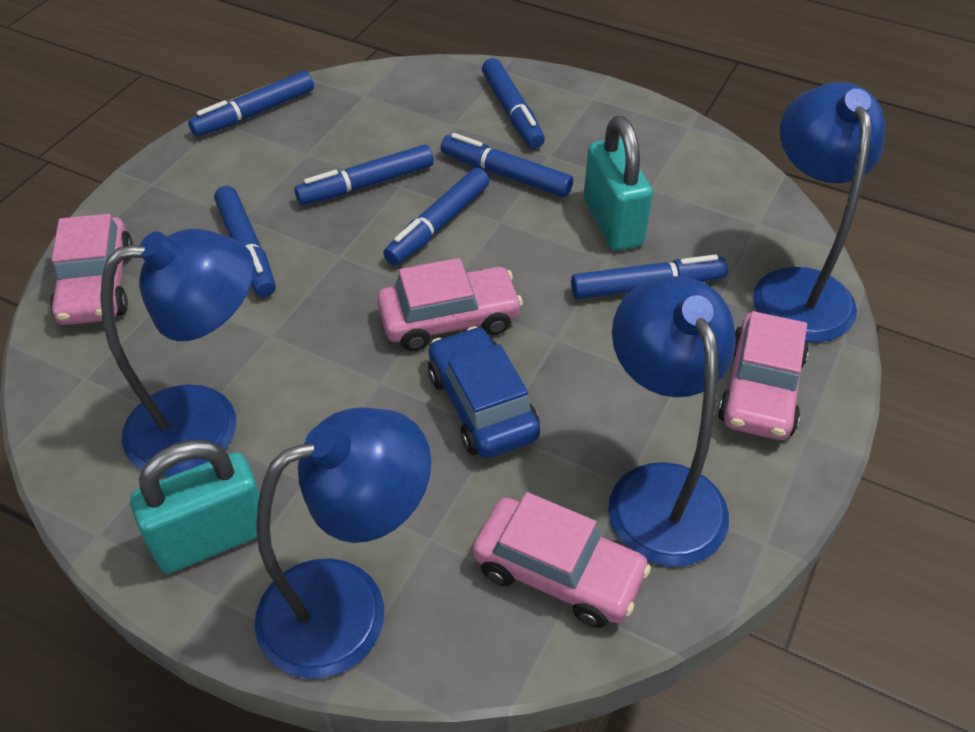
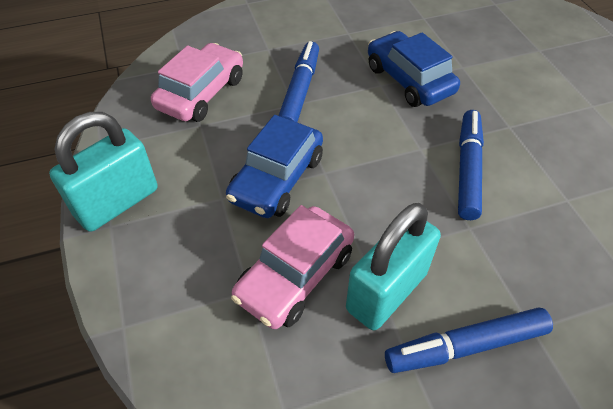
blue car: [428,326,540,458] = 1 -> [226,115,323,218] [368,31,460,107] = 2
blue lamp: [100,229,254,476] [255,407,431,679] [608,276,736,566] [753,82,885,342] = 4 -> none = 0
blue marker: [188,71,314,137] [214,186,276,297] [294,145,434,205] [383,168,489,265] [441,133,573,197] [482,58,545,149] [571,255,728,299] = 7 -> [278,41,319,122] [385,307,553,373] [458,110,484,220] = 3
pink car: [50,214,133,325] [377,258,523,351] [472,492,651,628] [718,311,809,440] = 4 -> [151,43,243,122] [231,205,354,329] = 2

